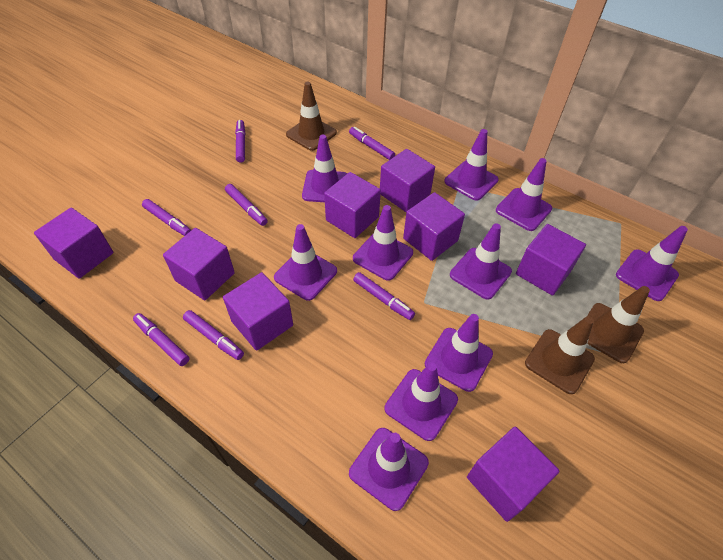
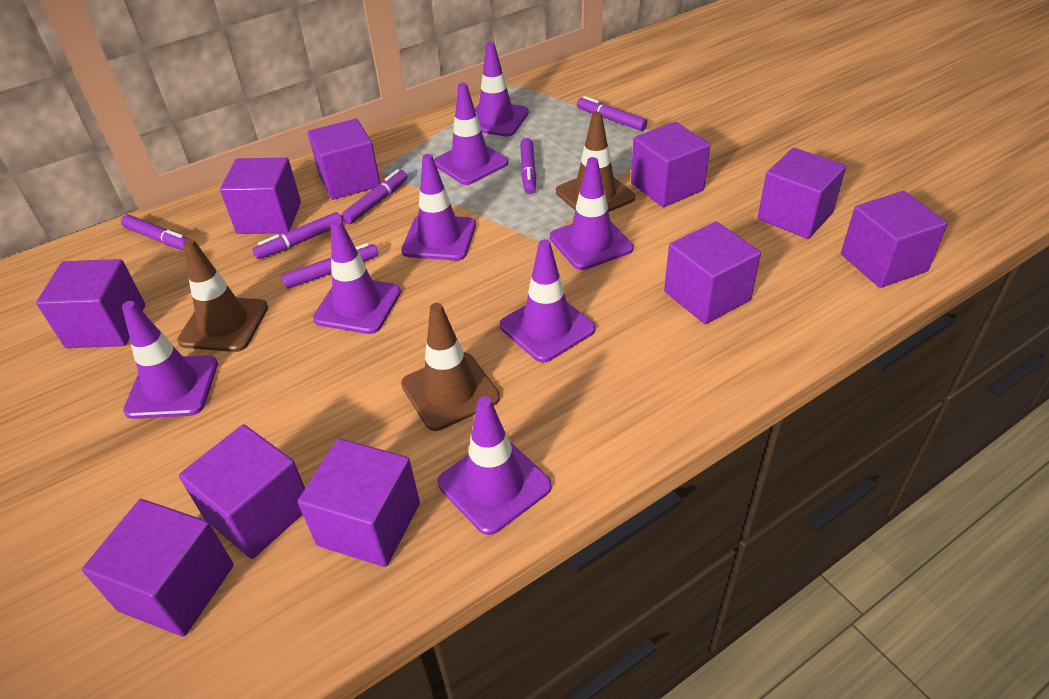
purple cube: [34,208,113,279] [163,228,235,300] [223,272,293,351] [324,172,381,238] [380,149,435,212] [403,192,465,261] [467,427,559,522] [516,224,586,295] = 8 -> [36,259,145,348] [82,499,234,637] [179,424,305,559] [220,157,301,234] [298,439,420,567] [308,119,381,200] [631,122,710,207] [664,221,761,324] [757,148,846,239] [841,191,948,288] = 10
purple marker: [133,313,189,366] [142,199,191,236] [183,310,244,360] [225,184,268,226] [235,120,245,163] [349,127,395,160] [353,272,415,320] = 7 -> [121,215,188,250] [252,212,343,259] [281,243,378,289] [341,169,408,224] [520,138,536,194] [577,96,647,131] = 6
purple traffic cone: [274,224,337,301] [302,135,347,202] [349,428,429,511] [353,205,413,281] [384,362,458,441] [425,314,493,392] [444,129,499,201] [450,223,512,300] [496,158,552,231] [616,226,688,301] = 10 -> [122,301,218,419] [313,219,401,334] [401,154,476,261] [434,83,508,185] [438,396,552,535] [475,42,529,137] [500,239,595,363] [550,157,633,270] = 8

